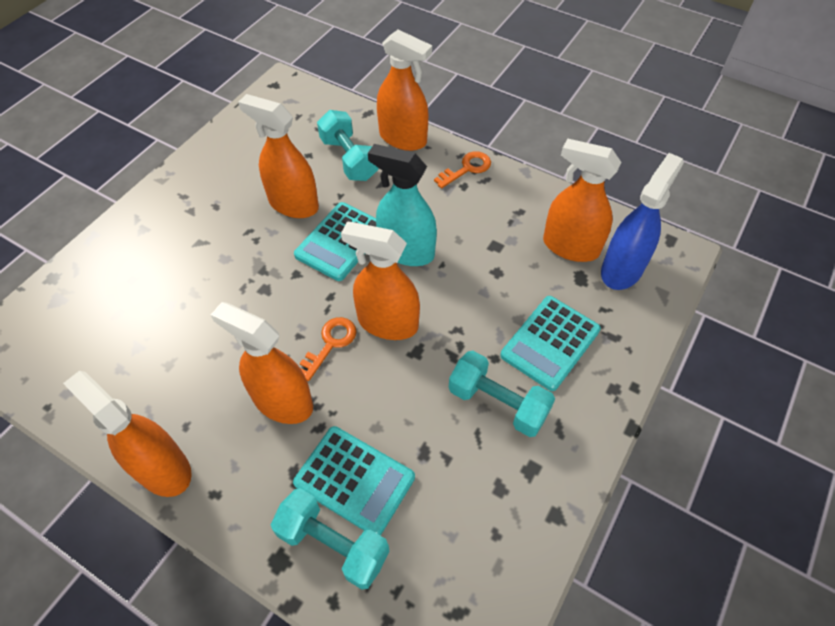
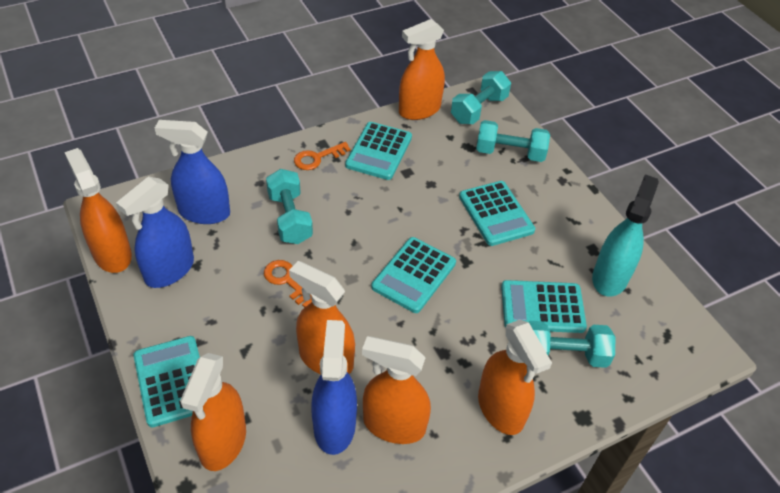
blue spray bottle: [601,153,684,290] = 1 -> [116,177,194,288] [155,120,230,224] [311,320,357,455] = 3
turquoise calculator: [293,426,415,535] [294,202,376,281] [500,296,601,391] = 3 -> [133,336,200,427] [345,122,412,180] [371,237,456,313] [459,181,535,246] [501,280,587,333] = 5
turquoise dumbbell: [271,488,389,589] [317,110,379,181] [449,351,555,437] = 3 -> [266,169,313,244] [451,71,511,124] [476,120,550,162] [529,321,615,368] = 4

